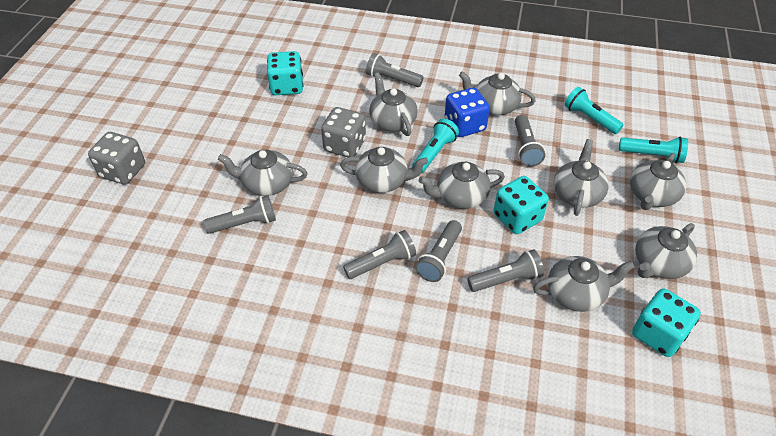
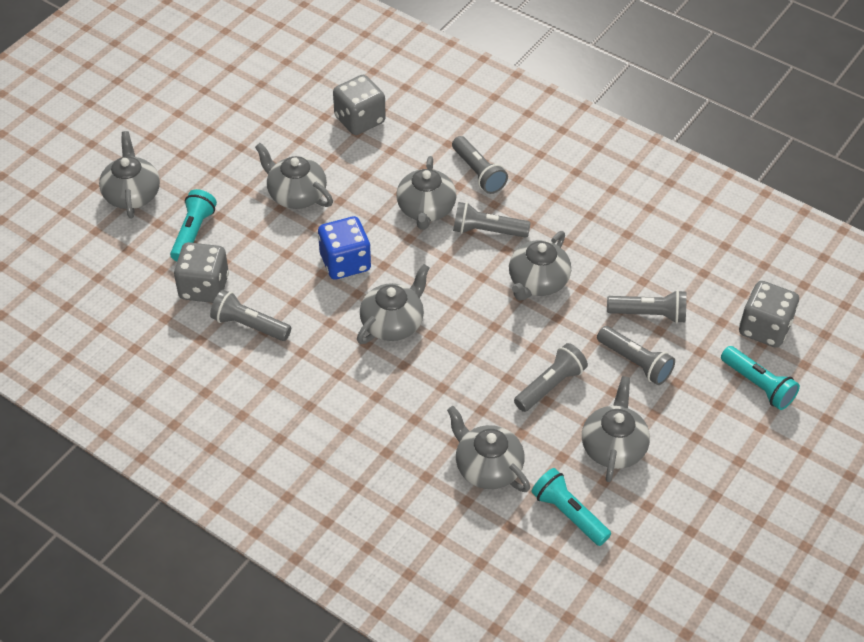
grey dice: [88,132,145,185] [321,107,366,157] = 2 -> [174,242,229,303] [333,75,386,135] [739,281,799,348] = 3
grey teapot: [218,150,308,196] [340,147,428,193] [369,72,418,136] [419,162,505,209] [459,71,536,115] [533,256,635,312] [554,139,609,216] [630,153,686,210] [635,223,697,279] = 9 -> [99,131,160,219] [255,143,333,209] [357,264,430,344] [397,156,457,230] [447,406,530,492] [509,231,571,301] [582,376,650,482] = 7
turquoise dice: [267,51,303,95] [494,176,549,234] [632,288,701,357] = 3 -> none = 0

